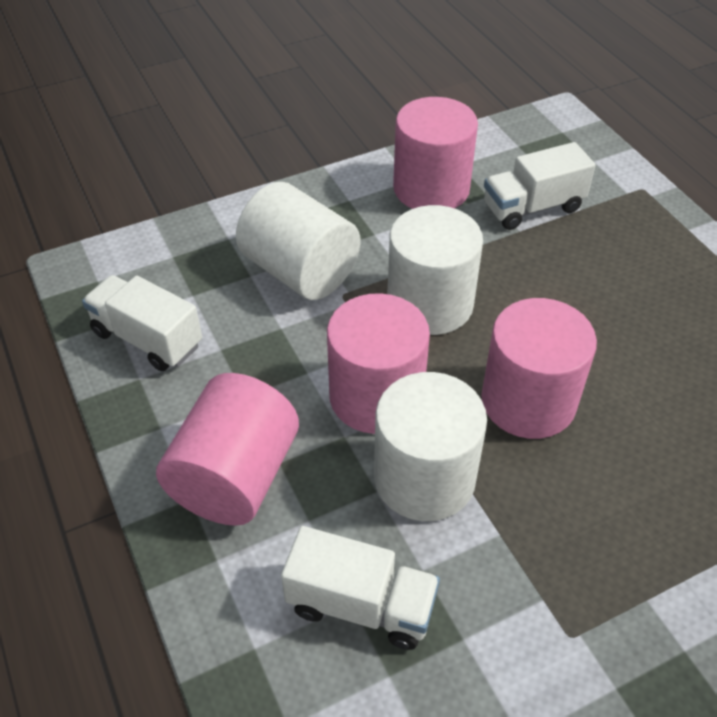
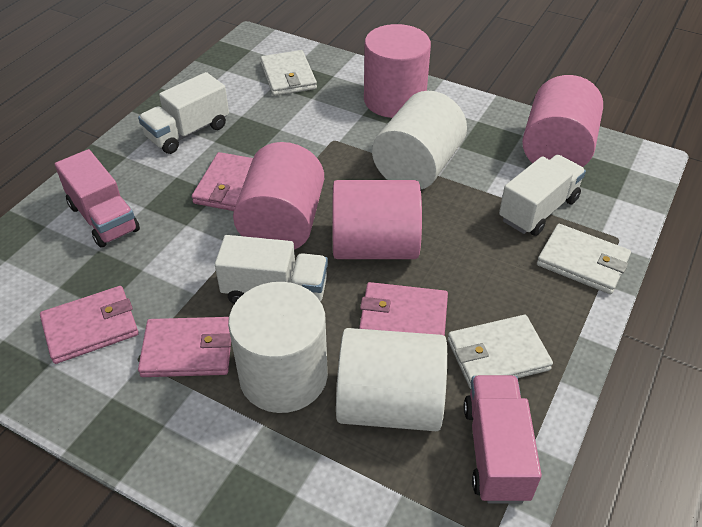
pink truck: none = 0 -> [55,149,140,248] [464,375,542,504] = 2
pink wallet: none = 0 -> [40,286,139,364] [138,317,231,377] [192,152,253,211] [359,282,448,336] = 4
white wallet: none = 0 -> [260,50,317,96] [448,315,553,389] [537,224,631,294] = 3

